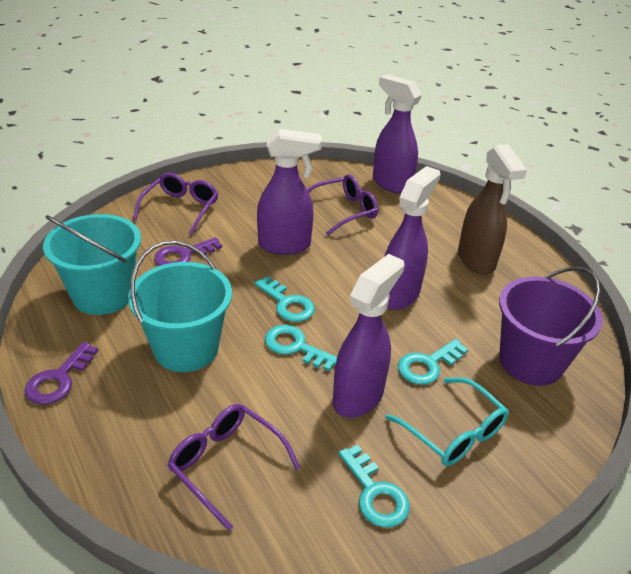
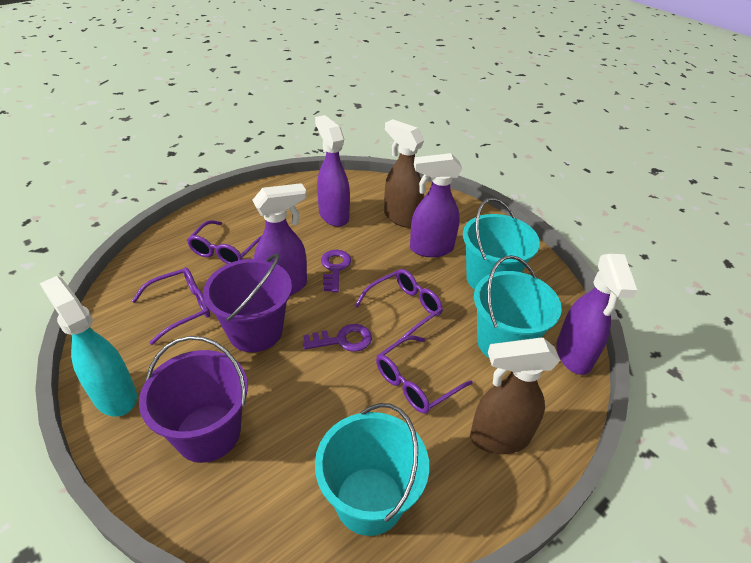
brown spray bottle: [458,144,527,275] = 1 -> [384,119,425,228] [470,338,560,454] = 2
purple bucket: [499,266,603,386] = 1 -> [139,336,248,463] [203,254,292,352] = 2
purple glasses: [133,172,218,235] [167,404,300,531] [307,174,378,236] = 3 -> [132,267,210,345] [187,220,261,264] [355,269,443,340] [376,335,473,414] = 4
turquoise bucket: [43,214,141,315] [128,241,232,372] = 2 -> [315,403,429,536] [463,198,540,290] [474,255,562,358] = 3
turquoise glasses: [385,377,509,466] = 1 -> none = 0
turquoise key: [254,276,315,322] [265,325,337,371] [339,445,410,528] [398,339,468,385] = 4 -> none = 0
turquoise spray bottle: none = 0 -> [40,276,137,417] = 1

